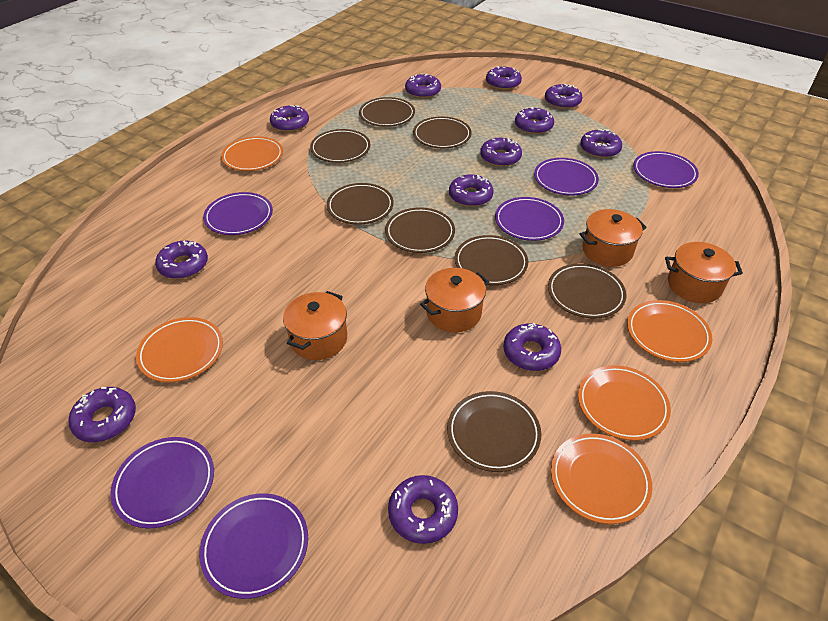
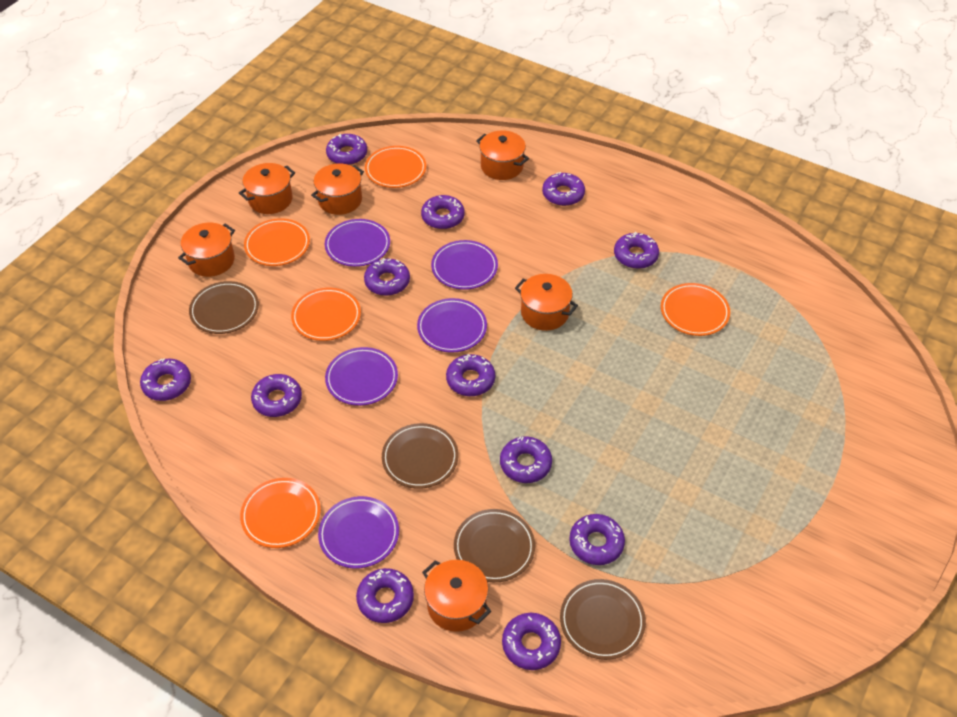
brown plate: [310,129,370,163] [327,183,394,225] [359,97,415,127] [385,207,455,253] [413,116,472,148] [447,391,541,472] [455,235,528,285] [548,263,627,318] = 8 -> [189,281,259,334] [382,423,458,489] [454,509,535,582] [560,579,646,660] = 4
orange pot: [283,291,347,360] [420,268,489,332] [579,209,647,267] [665,242,743,303] = 4 -> [178,223,235,277] [239,163,295,214] [311,163,364,215] [422,560,491,632] [476,130,529,180] [515,274,578,331] = 6
purple plate: [111,437,214,528] [199,493,308,599] [203,192,273,235] [495,197,564,241] [534,158,599,195] [633,151,699,188] = 6 -> [318,496,399,569] [325,219,390,267] [325,347,398,406] [417,298,487,353] [431,240,498,290] = 5

